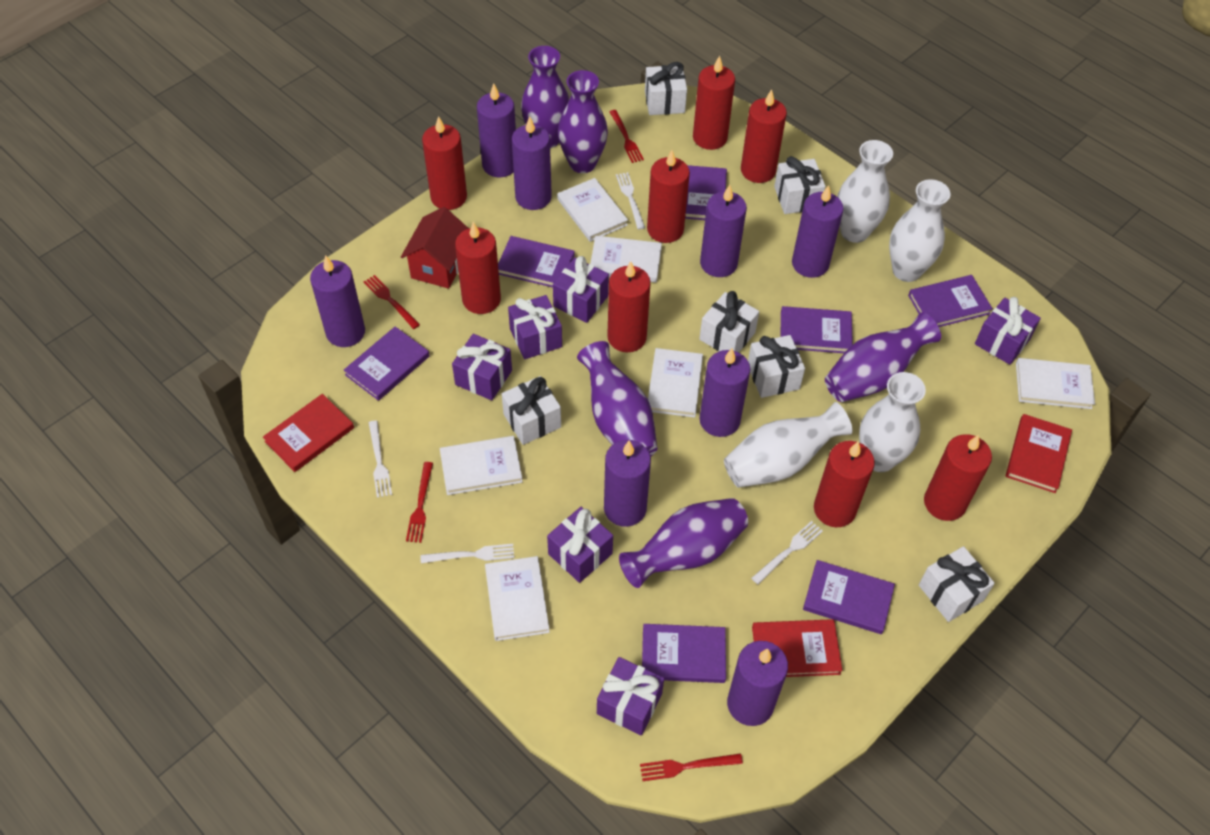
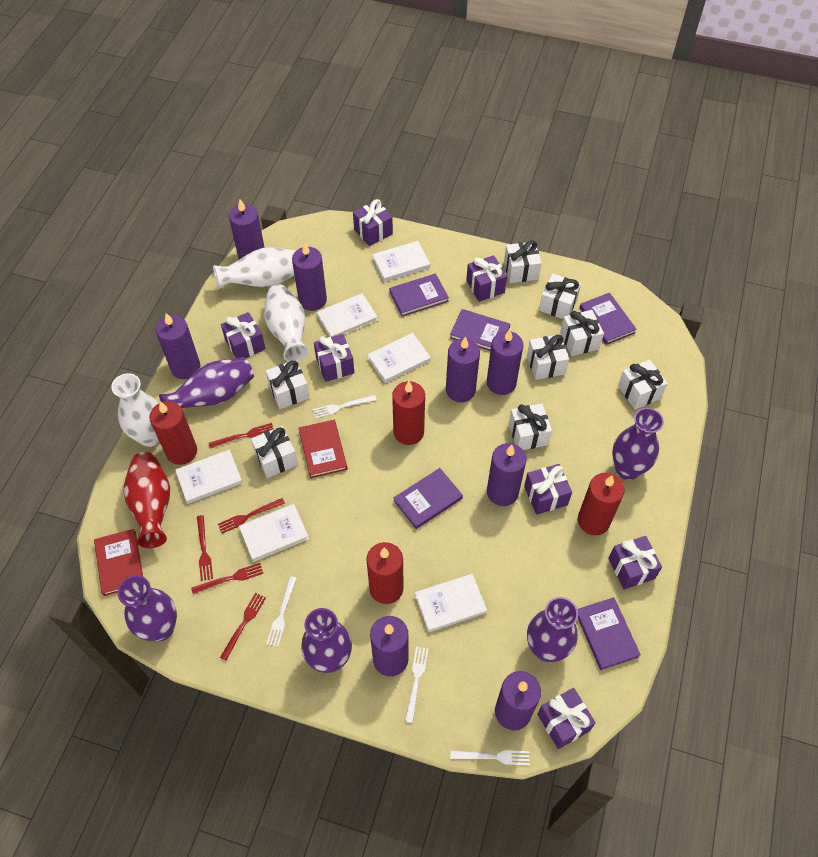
purple book: [344,327,429,401] [498,236,575,287] [642,624,726,683] [685,165,727,220] [781,306,853,353] [803,560,895,634] [908,275,993,327] = 7 -> [389,274,449,316] [394,468,463,529] [450,309,510,351] [577,597,641,670] [580,293,637,345] = 5
purple gift: [452,334,512,400] [508,295,562,359] [547,507,613,583] [553,256,609,323] [597,657,664,735] [975,297,1041,365] = 6 -> [221,312,265,358] [314,334,354,382] [353,199,393,246] [466,255,507,302] [524,464,572,515] [537,688,596,749] [608,536,662,589] = 7
red book: [263,394,354,472] [752,619,843,677] [1006,414,1072,493] = 3 -> [94,529,143,596] [298,420,347,478] = 2
red candle: [422,116,467,210] [455,222,501,314] [607,261,651,352] [647,150,690,243] [693,56,735,150] [741,89,787,183] [814,441,875,527] [924,434,992,521] = 8 -> [149,401,197,465] [366,542,404,604] [392,381,425,445] [578,473,625,535] = 4
red fork: [364,275,420,329] [406,462,433,543] [610,110,644,163] [640,753,743,781] = 4 -> [191,563,263,594] [197,515,213,581] [209,423,274,448] [218,498,285,534] [220,593,266,661] = 5
red house: [401,207,469,289] = 1 -> none = 0
red vase: none = 0 -> [123,452,170,548] = 1
white gift: [502,376,561,445] [645,62,687,115] [699,291,759,352] [748,335,805,398] [774,156,826,214] [919,546,995,622] = 6 -> [251,426,298,478] [266,360,310,409] [504,240,541,283] [509,403,552,450] [527,334,569,380] [539,274,581,319] [560,310,604,356] [618,360,668,410] = 8
white vase: [724,402,852,488] [837,140,893,243] [859,372,926,472] [889,179,951,282] = 4 -> [111,373,159,447] [213,247,296,289] [264,285,309,362] = 3

